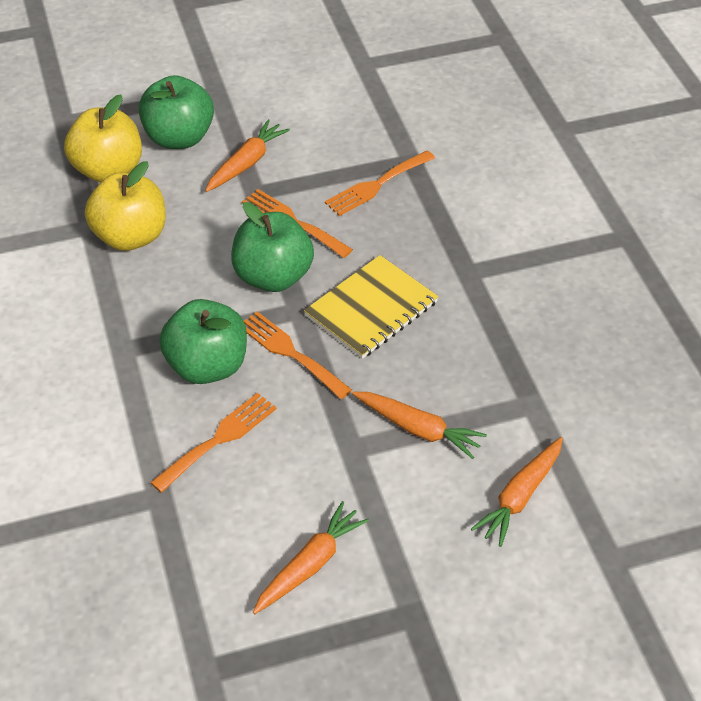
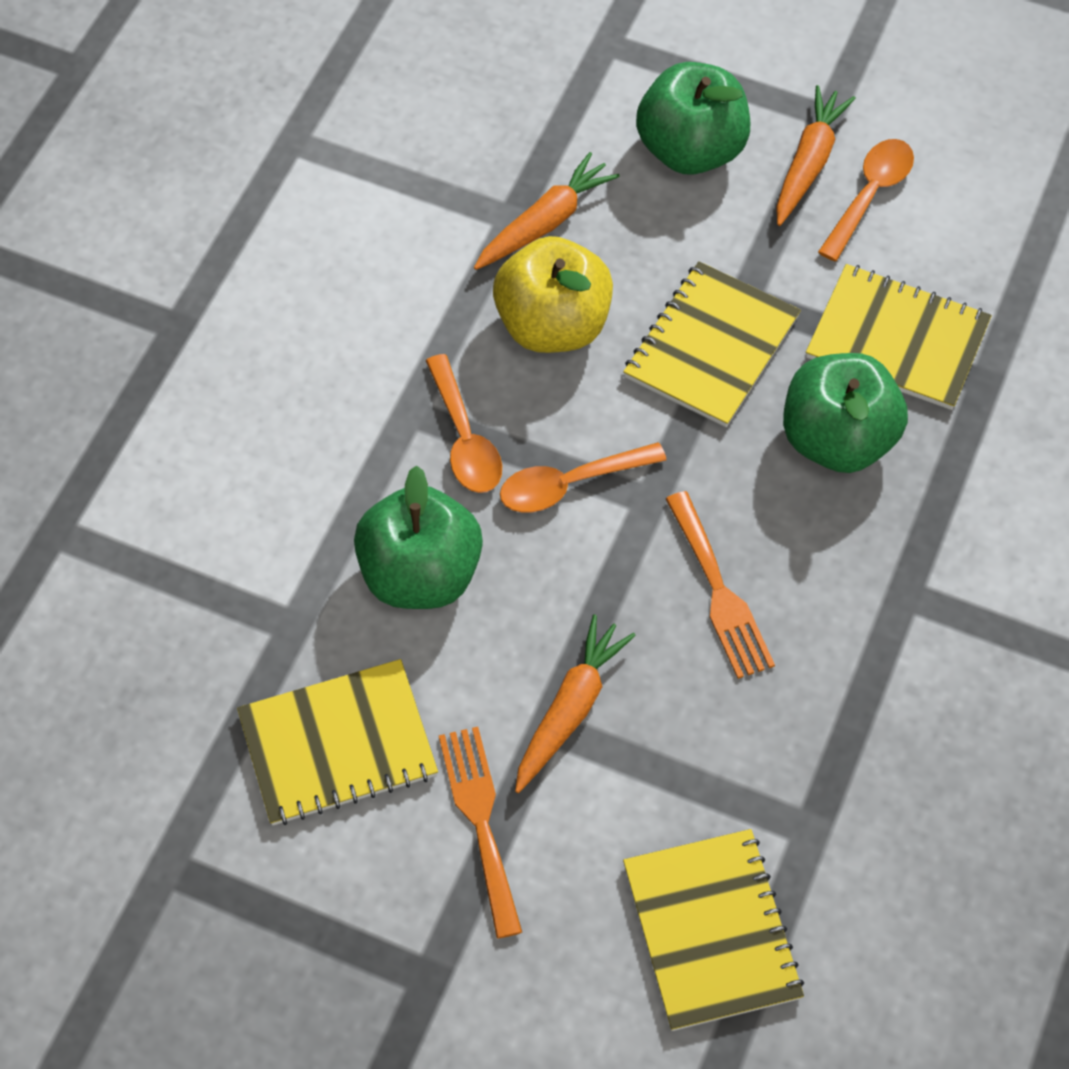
orange carrot: [205,119,290,192] [253,501,369,614] [352,392,487,459] [471,437,563,547] = 4 -> [474,152,620,270] [515,614,636,793] [776,85,856,226] = 3
orange fork: [150,393,277,493] [242,189,353,258] [244,311,352,399] [325,150,435,216] = 4 -> [439,727,522,938] [666,491,775,679] = 2
orange spoon: none = 0 -> [426,354,502,493] [500,442,667,513] [818,139,914,261] = 3
yellow apple: [64,95,142,182] [85,161,166,251] = 2 -> [493,236,613,353] = 1
yellow notebook: [304,255,439,359] = 1 -> [237,659,438,826] [623,261,801,427] [623,829,804,1031] [806,264,992,410] = 4

